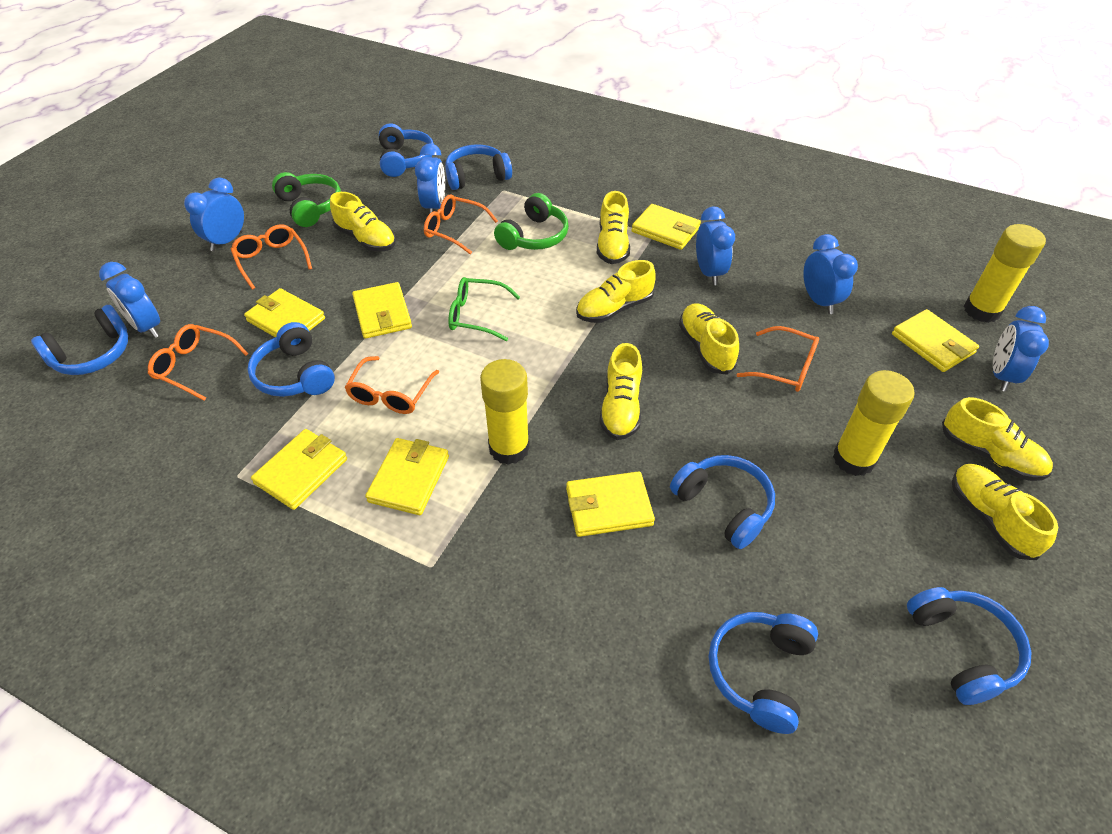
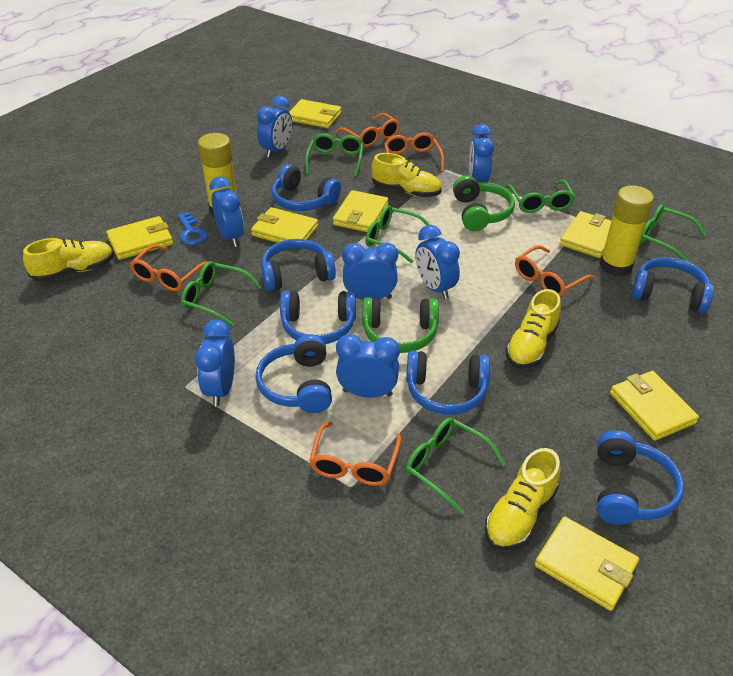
blue clock: [99,262,160,338] [184,177,244,251] [415,143,445,214] [696,206,735,285] [803,234,858,314] [993,306,1049,392] = 6 -> [195,320,235,406] [210,176,244,247] [257,96,292,158] [336,334,400,398] [342,242,398,300] [415,225,460,299] [469,124,494,182] = 7
blue key: none = 0 -> [178,212,207,245] = 1
green glasses: [448,277,520,341] = 1 -> [181,261,262,326] [305,134,364,177] [365,205,430,263] [406,418,505,515] [506,180,575,213] [640,205,706,262] = 6
yellow glue stick: [480,359,530,465] [833,370,915,476] [964,224,1046,323] = 3 -> [198,133,236,216] [599,185,654,277] = 2
yellow shoe: [330,192,396,251] [576,260,656,323] [597,191,630,264] [599,343,642,440] [679,303,739,375] [942,397,1053,481] [952,464,1059,560] = 7 -> [23,238,114,282] [371,153,442,197] [485,448,561,550] [505,289,561,369] = 4

